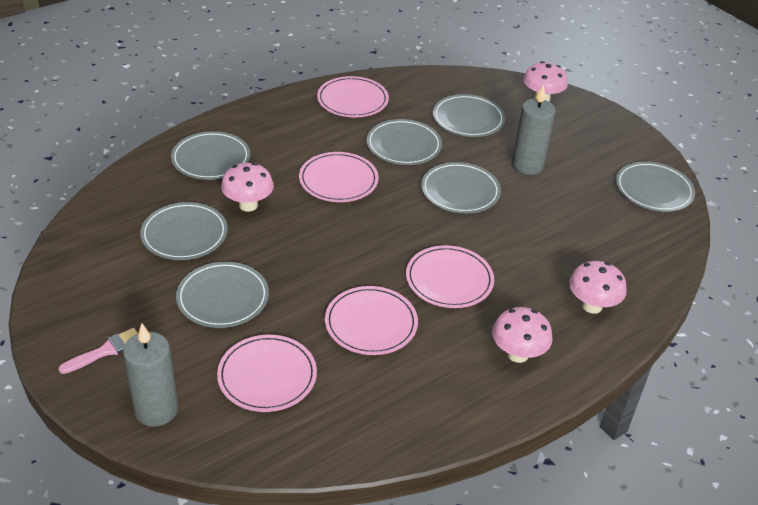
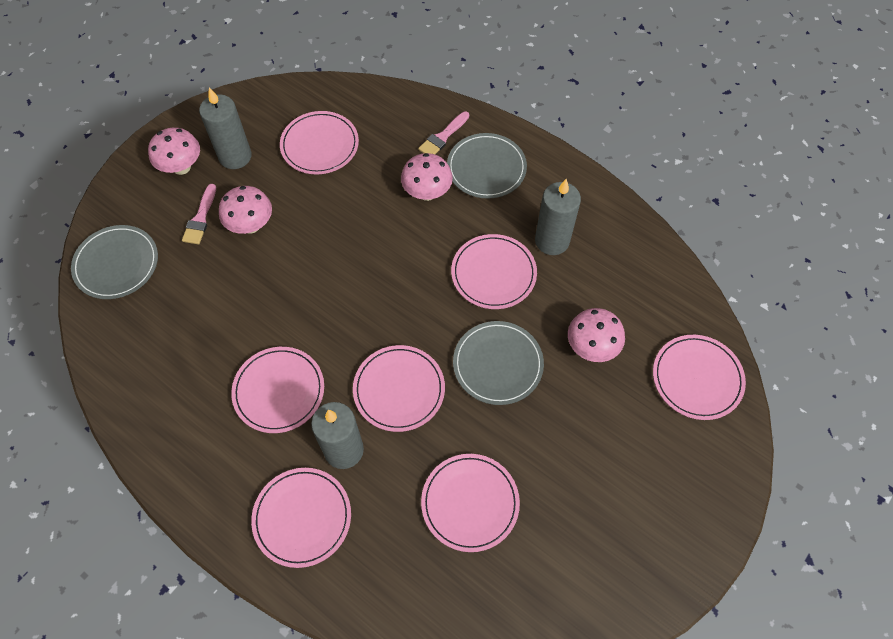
grey candle: [123,323,178,427] [512,85,556,175] = 2 -> [199,88,252,169] [311,402,364,469] [535,179,581,255] = 3
grey plate: [140,202,228,260] [171,131,250,180] [176,262,269,328] [366,119,442,165] [421,162,501,213] [433,94,505,137] [616,161,695,212] = 7 -> [71,225,158,299] [447,133,527,199] [453,321,544,405] = 3
pink brush: [58,328,138,374] = 1 -> [182,184,216,244] [418,111,469,154] = 2
pink plate: [217,335,317,412] [299,152,379,202] [317,76,389,117] [325,286,418,355] [406,245,494,308] = 5 -> [231,347,324,433] [251,468,351,568] [280,111,359,174] [353,345,445,432] [421,454,520,552] [451,234,537,309] [653,335,746,420] = 7

